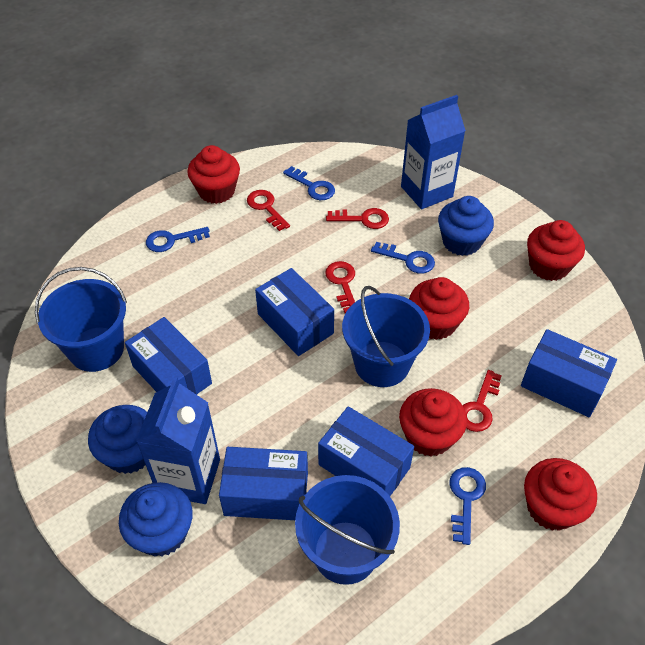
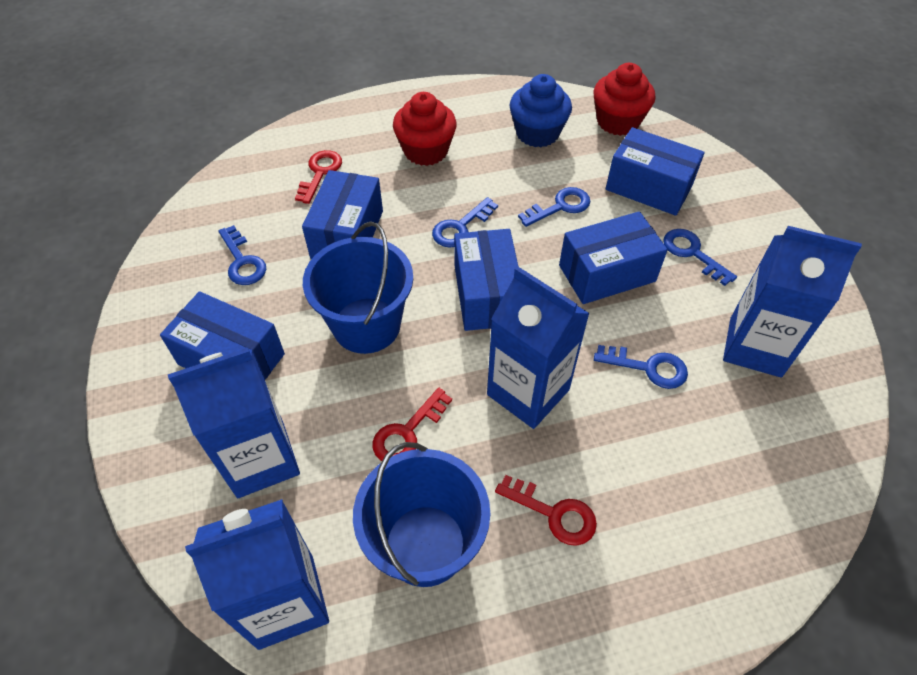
blue bucket: [35,267,127,372] [295,475,400,585] [342,286,430,387] = 3 -> [303,221,413,354] [353,442,490,587] = 2
blue carton: [136,377,220,504] [401,95,466,209] = 2 -> [168,348,300,498] [185,499,329,650] [487,266,590,429] [723,226,862,377] = 4
blue cupcake: [88,405,147,474] [119,482,193,557] [438,196,494,256] = 3 -> [510,74,572,147] = 1
blue key: [146,227,210,252] [283,166,335,200] [371,242,435,274] [449,467,486,545] = 4 -> [218,225,266,285] [432,197,498,248] [518,187,590,227] [594,345,688,389] [663,229,737,286] = 5
red cupcake: [187,145,240,204] [399,388,467,456] [409,277,469,340] [524,458,597,531] [527,220,585,281] = 5 -> [393,92,457,166] [593,63,655,136] = 2
red key: [247,190,290,231] [325,261,355,313] [326,208,389,229] [463,370,502,432] = 4 -> [295,150,342,204] [373,388,452,461] [495,475,597,546] = 3

